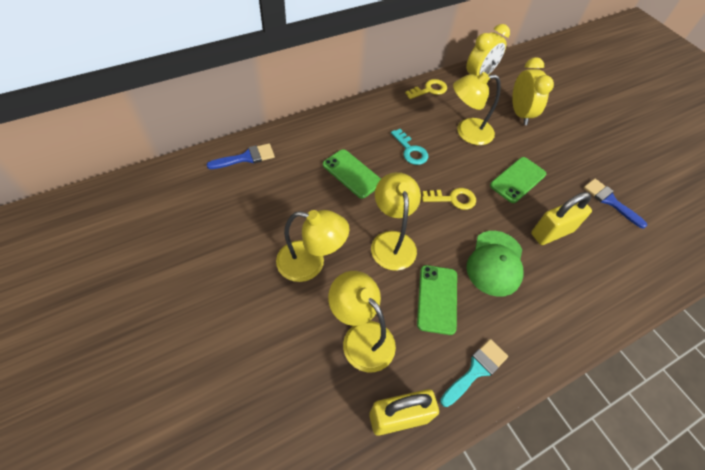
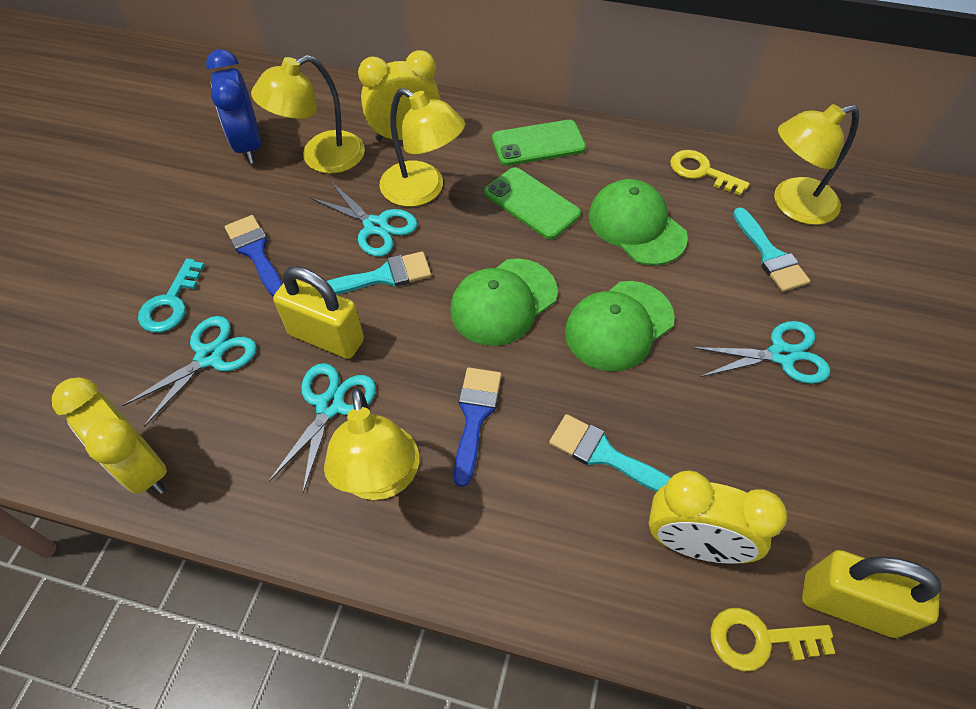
blue clock: none = 0 -> [206,49,261,164] = 1
green cap: [466,231,524,297] = 1 -> [450,258,558,346] [565,281,675,371] [589,179,688,265] = 3
green phone: [323,149,381,199] [417,265,457,335] [490,157,546,203] = 3 -> [484,167,581,239] [492,120,586,166] = 2
turquoise brush: [440,339,508,407] = 1 -> [327,251,431,295] [549,414,671,492] [733,207,810,292] = 3
turquoise scissors: none = 0 -> [122,316,257,427] [269,363,376,492] [310,181,418,257] [691,321,830,384] = 4
yellow clock: [466,24,510,76] [512,57,554,125] = 2 -> [52,377,167,494] [358,50,441,141] [649,470,787,564] = 3

